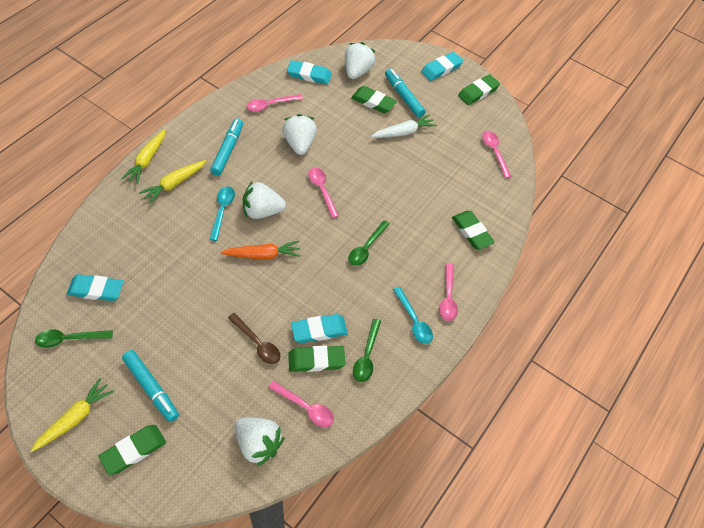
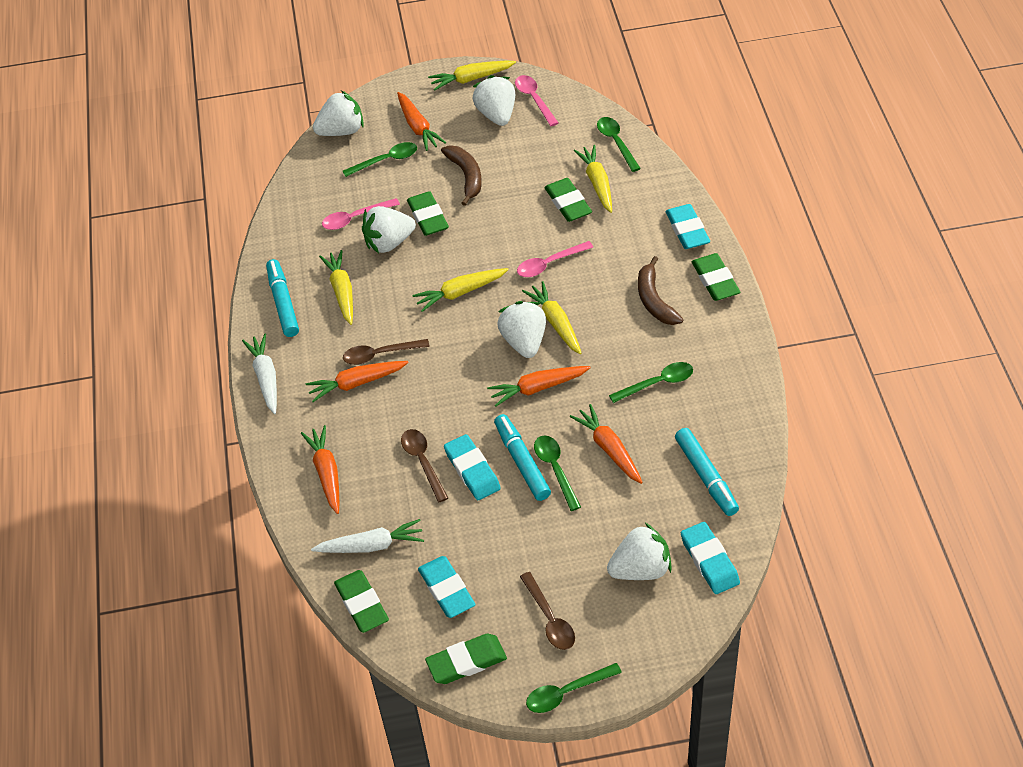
brown banana: none = 0 -> [441,145,482,206] [638,256,684,325] = 2
brown spoon: [228,313,280,364] = 1 -> [343,339,430,365] [401,429,448,502] [520,572,575,650] = 3
green spoon: [35,329,113,348] [348,220,390,266] [353,319,381,382] = 3 -> [343,142,417,177] [526,663,622,713] [534,435,581,511] [597,117,641,172] [609,362,693,403] = 5
orange carrot: [220,241,301,260] = 1 -> [301,425,339,514] [306,361,408,402] [397,92,446,151] [487,366,591,407] [570,404,643,484] = 5
pink spoon: [246,94,303,112] [268,380,334,427] [308,168,339,218] [439,263,458,321] [482,131,512,178] = 5 -> [322,198,400,230] [515,75,558,126] [517,241,593,277] = 3
turquoise spoon: [209,186,235,241] [393,286,433,344] = 2 -> none = 0
white carrot: [371,114,437,138] = 1 -> [242,333,277,414] [311,519,424,553] = 2
white strawberry: [235,418,285,467] [243,182,286,219] [282,114,317,155] [345,42,376,79] = 4 -> [313,90,364,136] [362,206,416,253] [473,75,515,126] [497,301,546,358] [607,523,672,580] = 5
yellow carrot: [31,378,114,452] [121,129,165,184] [139,160,206,204] = 3 -> [319,250,353,325] [412,268,508,312] [428,61,516,91] [522,281,582,354] [573,145,612,213] = 5

